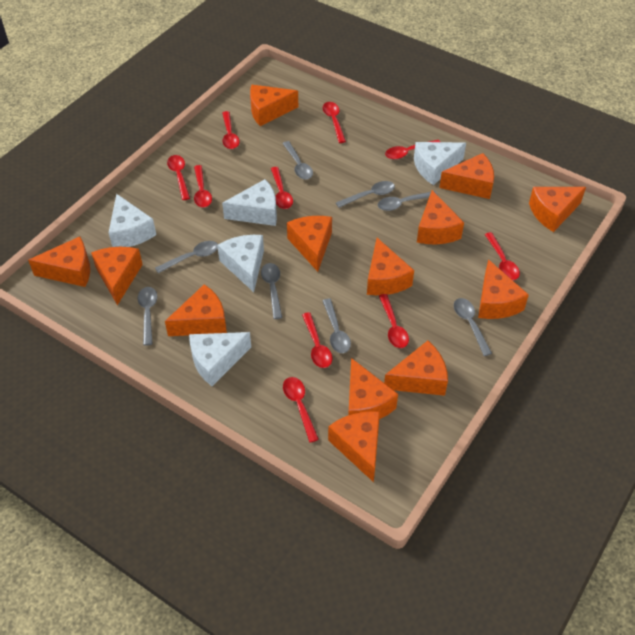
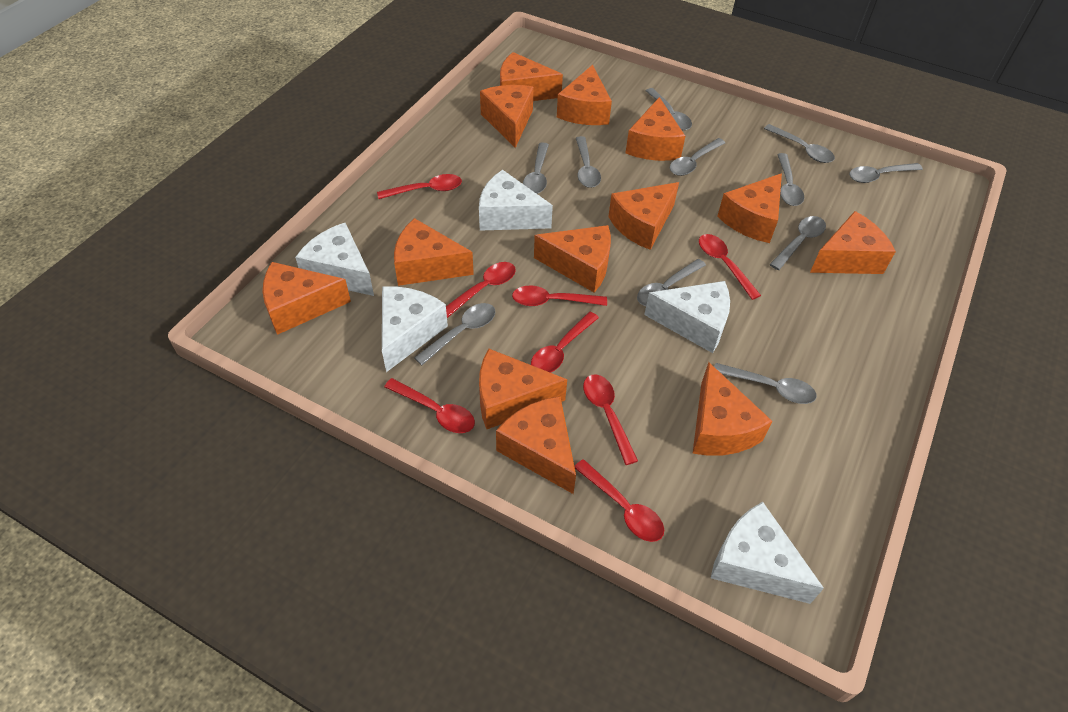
grey spoon: [138,287,158,346] [155,241,218,273] [261,263,282,319] [282,141,313,179] [322,299,351,353] [336,181,395,208] [378,191,438,211] [454,298,492,356] = 8 -> [414,303,495,365] [523,142,549,194] [576,136,601,188] [637,259,706,306] [645,88,692,130] [670,138,725,176] [714,363,817,404] [764,124,835,163] [769,216,826,270] [777,153,804,206] [849,163,923,183] = 11
red spoon: [167,155,190,200] [194,165,212,207] [222,111,240,149] [271,167,293,209] [283,377,319,443] [302,312,332,368] [323,102,346,143] [379,294,409,348] [385,140,440,159] [485,232,520,280] = 10 -> [377,174,462,199] [384,378,475,433] [446,262,516,318] [512,285,607,306] [531,312,599,373] [574,459,664,542] [583,374,638,465] [699,234,761,300] = 8

